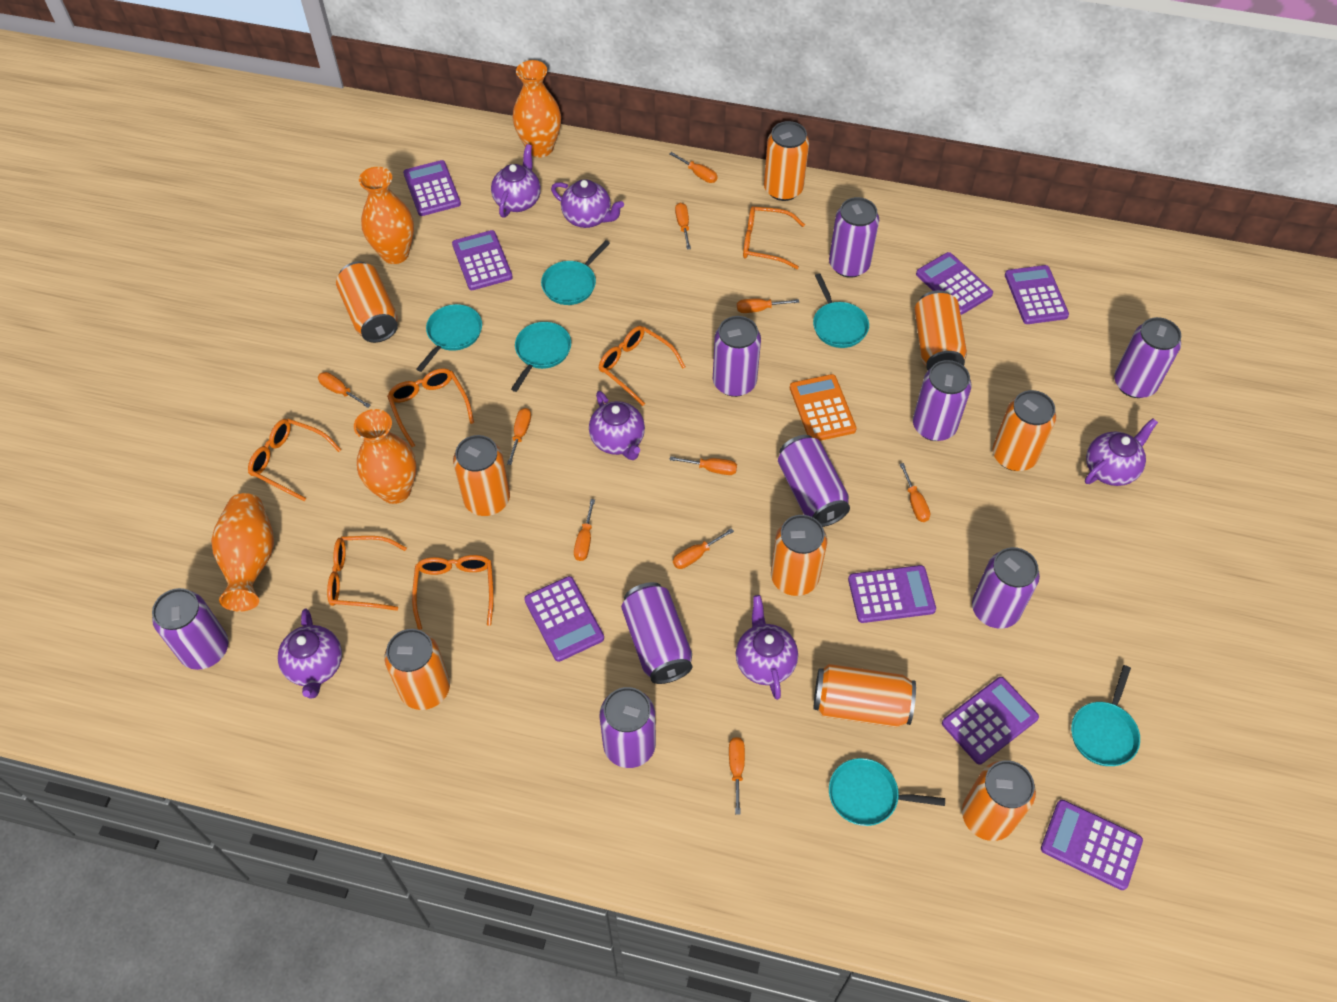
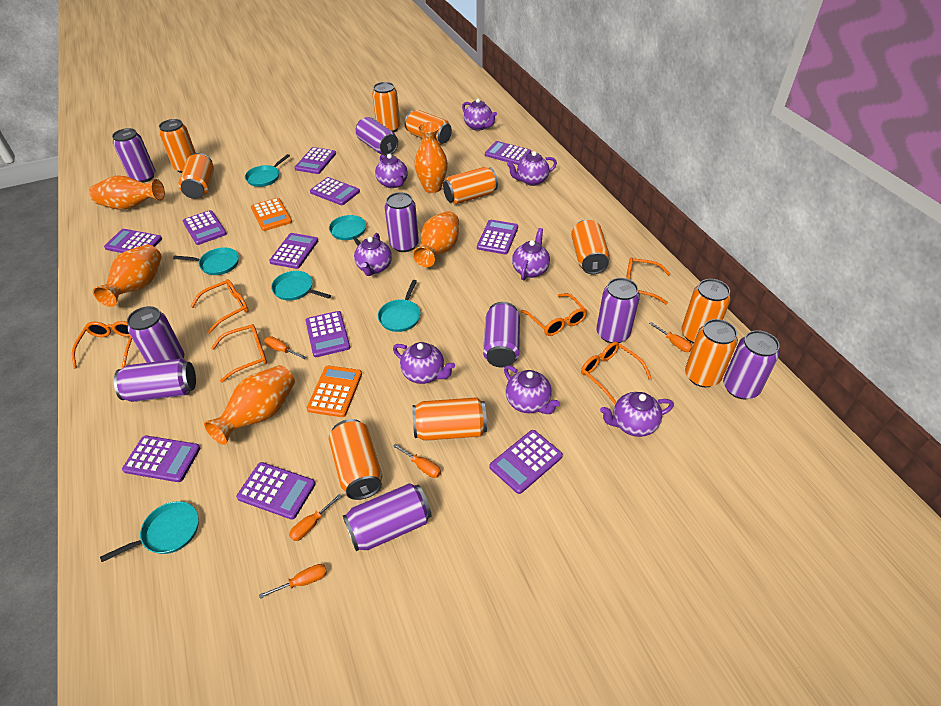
orange calculator: [790,374,857,441] = 1 -> [251,198,292,231] [307,366,362,417] = 2
orange can: [336,262,398,343] [384,629,450,710] [453,435,510,516] [764,121,809,201] [771,515,827,596] [814,664,916,727] [914,290,967,370] [962,760,1036,841] [993,390,1056,471] = 9 -> [159,119,196,173] [178,153,214,199] [329,419,383,500] [372,82,400,132] [405,110,452,145] [413,397,487,441] [443,167,498,204] [571,220,610,274] [682,279,731,344] [685,319,738,387] = 10
orange screwdriver: [318,372,370,408] [507,408,531,465] [574,499,595,561] [669,456,737,475] [670,152,717,183] [673,528,734,569] [675,203,691,249] [729,737,745,815] [737,298,799,313] [900,463,930,522] = 10 -> [259,564,327,599] [264,336,306,359] [289,494,342,541] [393,444,441,478] [649,322,693,352] = 5
orange vase: [211,493,274,611] [354,409,416,504] [359,167,414,264] [513,60,561,158] = 4 -> [90,175,165,210] [93,244,162,307] [204,365,295,445] [413,211,459,267] [414,122,448,193] = 5
purple calculator: [403,160,461,216] [452,230,513,290] [524,576,604,662] [848,565,936,623] [916,252,993,315] [942,677,1039,764] [1005,265,1069,324] [1041,800,1143,890] = 8 -> [104,229,162,253] [122,436,201,482] [183,210,227,245] [236,462,316,520] [269,233,318,269] [294,147,336,174] [305,311,350,357] [310,177,360,205] [477,220,518,254] [485,141,531,165] [490,430,563,494] = 11
purple teapot: [278,609,342,699] [491,144,541,218] [551,179,624,228] [589,391,645,460] [736,595,798,700] [1085,418,1158,486] = 6 -> [354,233,392,276] [375,154,408,188] [393,342,455,384] [462,98,497,131] [504,365,560,414] [507,151,557,186] [512,228,550,280] [600,392,674,437] = 8

